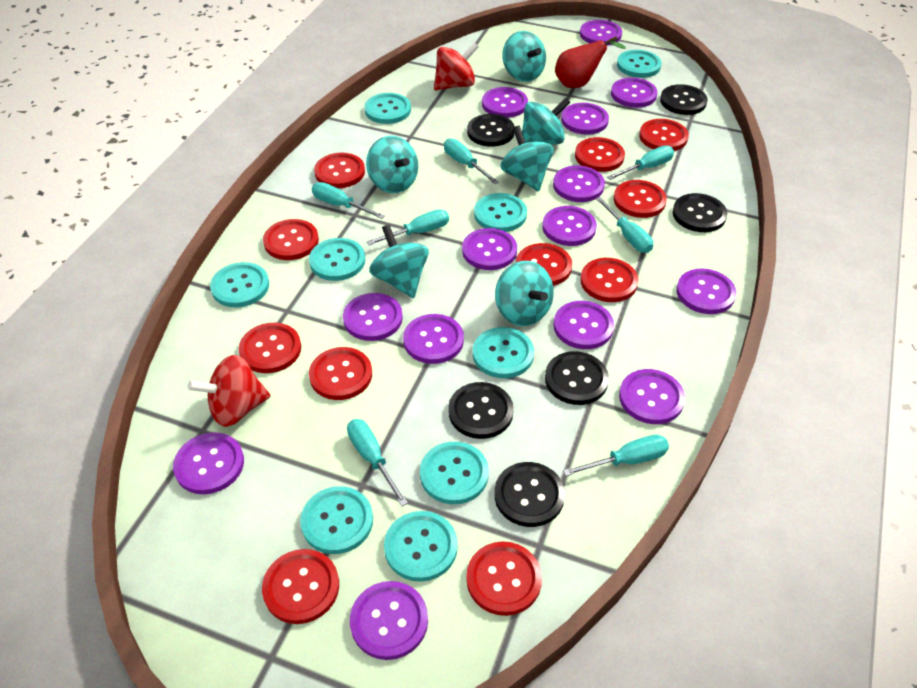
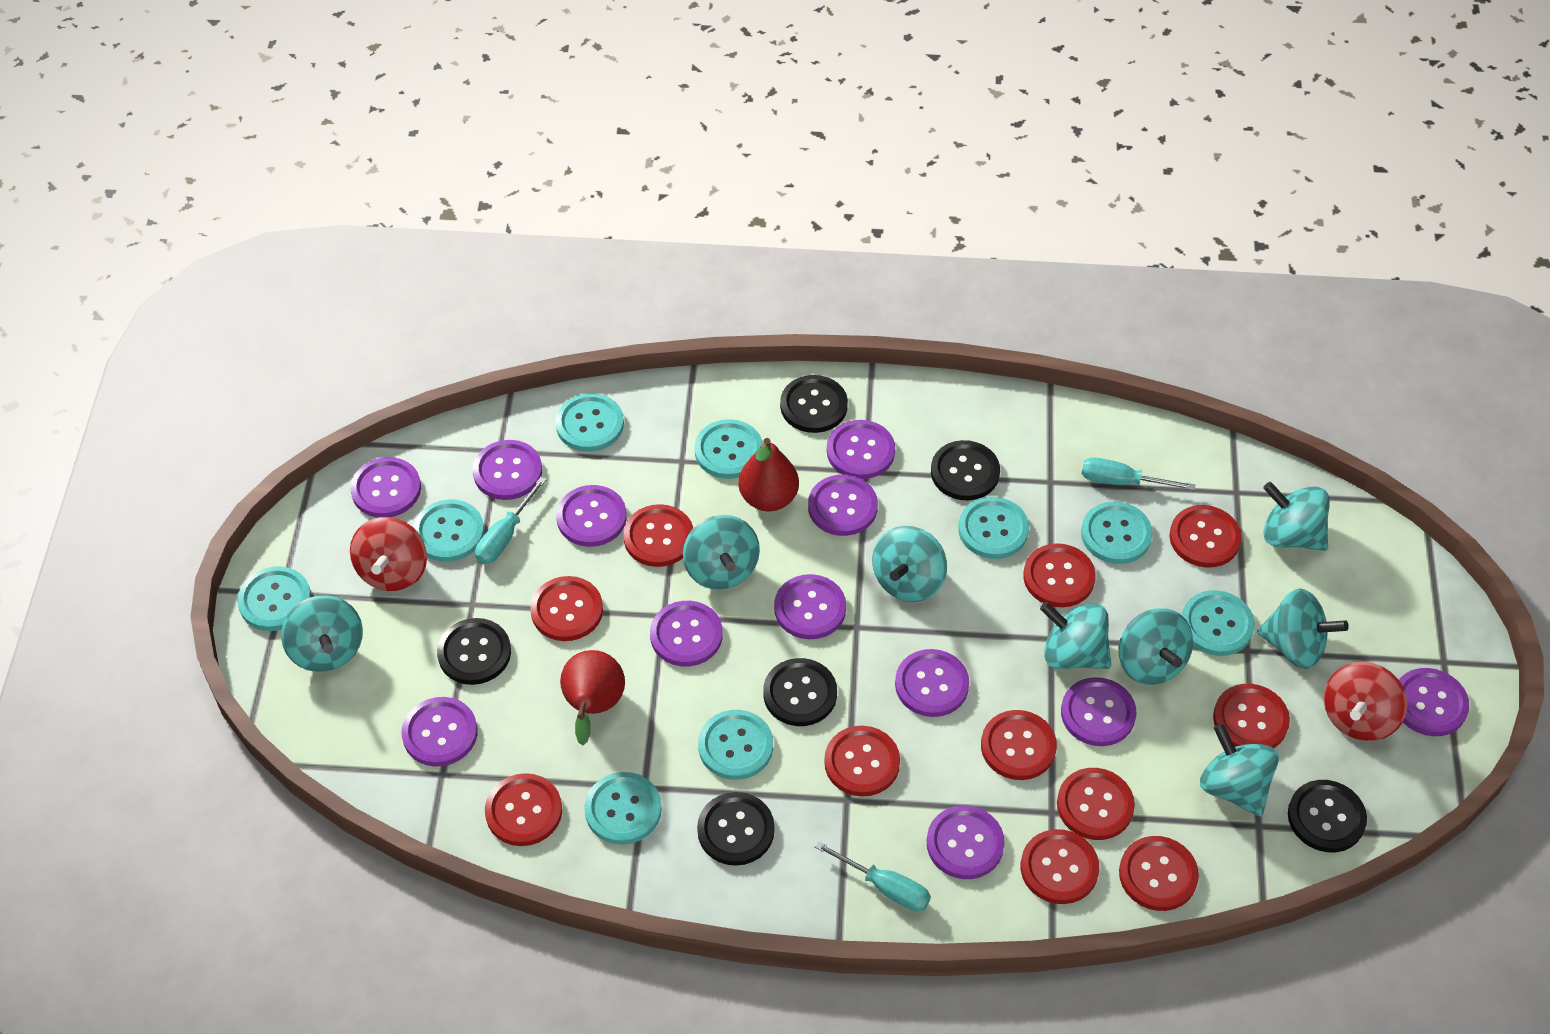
purple button: [173,432,244,494] [343,293,403,341] [350,581,428,660] [403,314,464,364] [462,228,517,270] [482,87,528,118] [542,206,597,246] [553,165,605,202] [553,301,614,349] [561,103,609,135] [580,20,622,46] [611,78,657,108] [619,369,685,424] [676,269,736,314] = 14 -> [350,457,421,518] [401,697,478,767] [473,440,542,500] [556,485,627,547] [650,601,723,666] [774,574,846,639] [808,475,878,536] [827,420,895,479] [895,649,969,717] [927,806,1005,879] [1061,677,1136,746] [1399,668,1469,736] = 12
red pear: [555,36,626,88] = 1 -> [560,650,625,745] [739,438,799,512] = 2
turquoise screwdriver: [312,182,385,219] [347,419,408,506] [367,210,449,245] [444,139,499,184] [563,435,669,476] [596,197,653,253] [607,146,674,180] = 7 -> [475,477,546,564] [815,841,931,912] [1081,457,1195,490] = 3
turquoise spinning top: [366,136,418,193] [369,225,429,298] [495,261,554,326] [500,126,554,191] [502,31,546,82] [522,98,570,144] = 6 -> [281,595,363,672] [683,515,760,590] [872,526,947,602] [1040,602,1111,669] [1118,608,1193,685] [1200,723,1279,817] [1257,589,1349,669] [1263,482,1330,551] = 8

